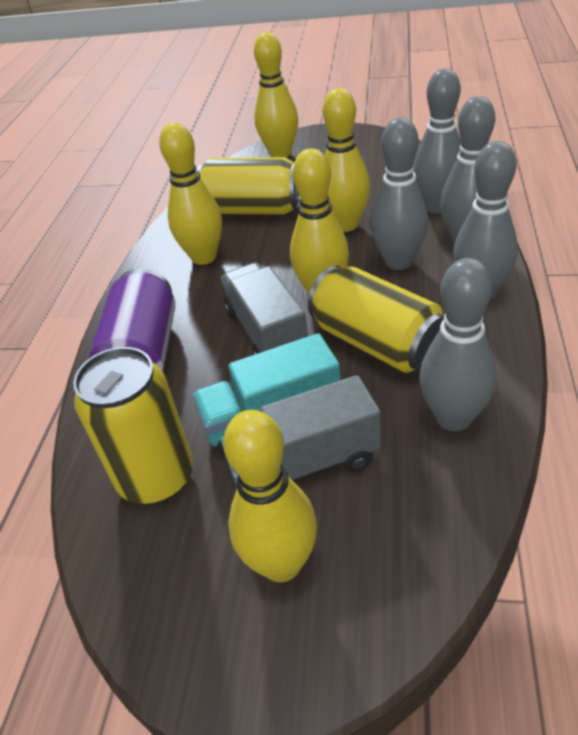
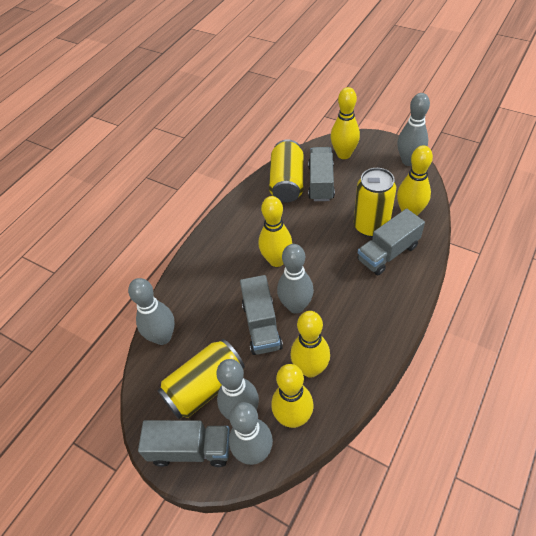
grey truck: [221,263,308,355] [221,375,381,486] = 2 -> [138,420,230,467] [240,275,283,355] [308,147,335,201] [357,209,425,275] = 4
purple can: [89,268,175,371] = 1 -> none = 0
turquoise truck: [192,333,341,456] = 1 -> none = 0

